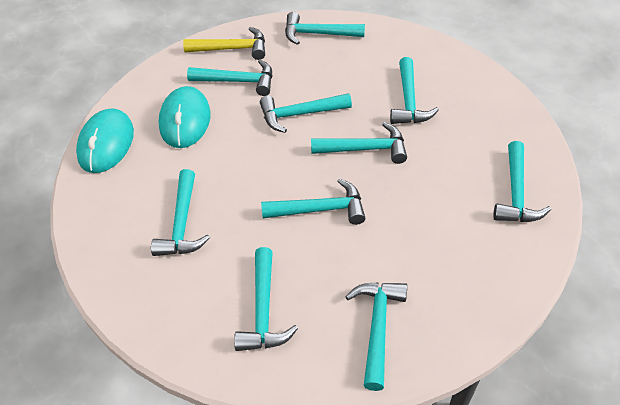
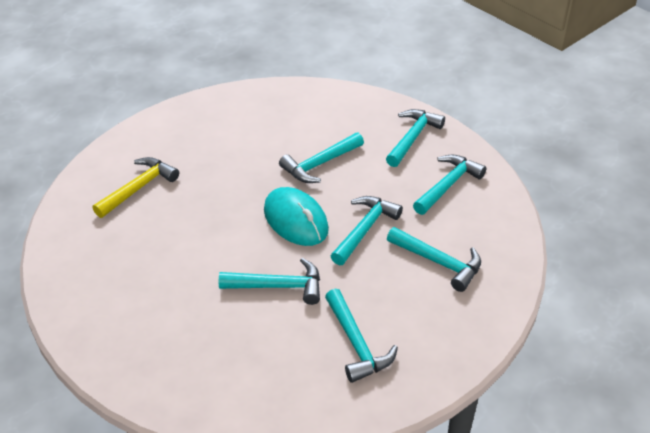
turquoise hammer: [151,169,210,256] [187,59,273,96] [234,247,298,351] [260,93,352,133] [261,178,365,225] [285,12,365,45] [311,122,407,164] [345,282,407,391] [390,57,439,124] [493,141,551,222] = 10 -> [219,258,320,305] [279,132,364,183] [325,289,398,383] [331,196,403,265] [386,109,445,167] [387,227,481,292] [413,154,486,215] = 7
turquoise mouse: [76,108,134,173] [159,86,211,148] = 2 -> [264,187,329,246] = 1

